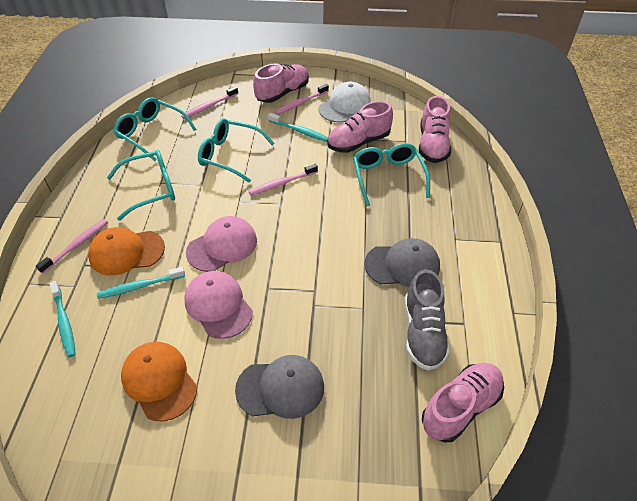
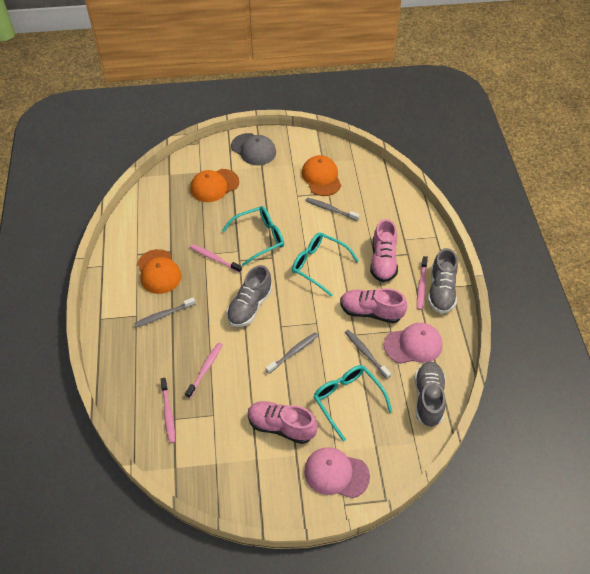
grey cap: [235,355,324,419] [364,238,440,287] = 2 -> [231,133,276,165] = 1
grey shoe: [405,269,450,370] = 1 -> [226,265,272,327] [414,361,446,427] [428,248,458,314] = 3
grey toothbrush: none = 0 -> [134,298,195,328] [265,332,318,374] [305,198,360,221] [345,330,391,379] = 4
orange cap: [88,227,165,275] [121,342,197,421] = 2 -> [137,249,181,294] [190,169,239,202] [301,155,341,196] = 3
pink shoe: [253,63,309,103] [327,101,393,153] [419,96,451,163] [422,363,504,443] = 4 -> [248,401,318,444] [340,288,407,323] [370,219,398,282] = 3
turquoise glasses: [107,150,175,221] [113,97,196,161] [198,118,275,183] [353,143,430,206] = 4 -> [222,206,284,266] [292,233,359,296] [313,365,392,442] = 3
turquoise toothbrush: [49,281,76,357] [97,267,185,299] [268,113,328,142] = 3 -> none = 0
white cap: [318,82,371,123] = 1 -> none = 0

